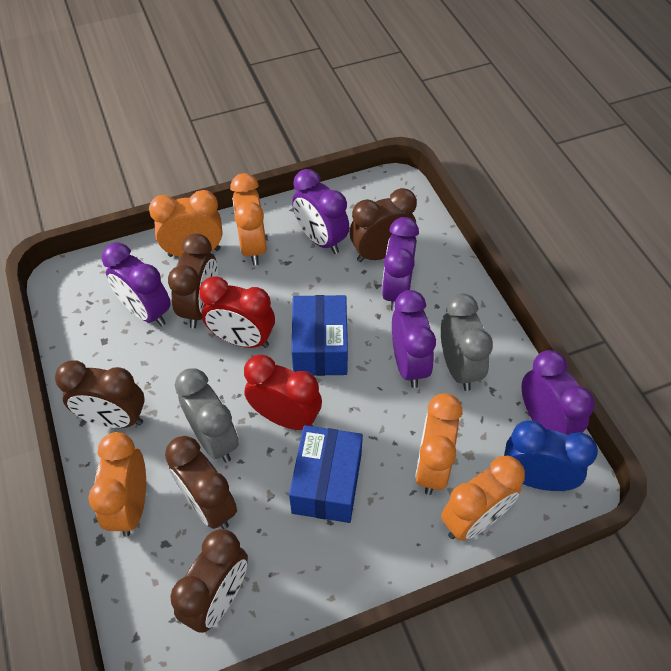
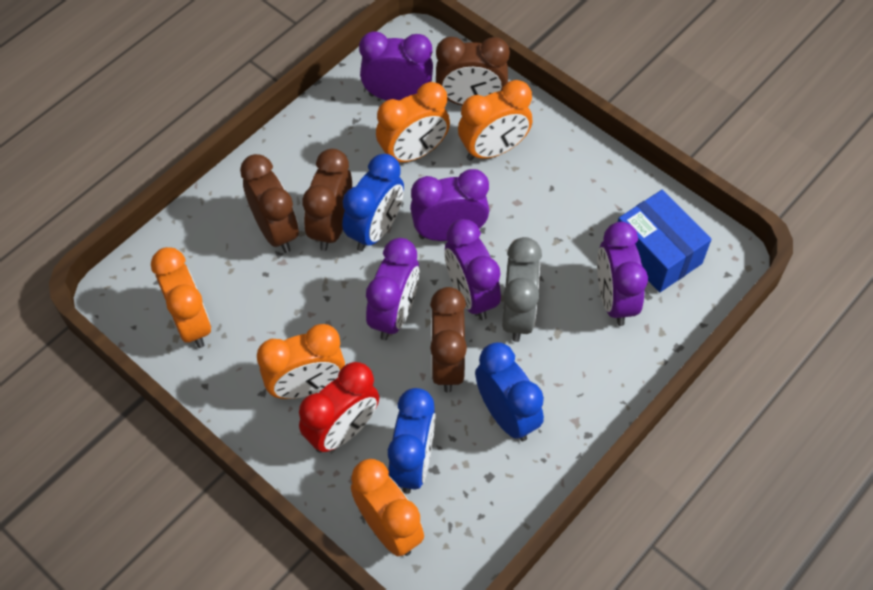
blue box: [289,425,363,523] [292,295,348,376] = 2 -> [618,190,711,292] = 1
blue clock: [504,420,598,491] = 1 -> [342,154,404,252] [388,388,436,494] [475,342,544,441] = 3
brown clock: [55,361,145,428] [165,436,237,529] [168,233,218,328] [170,529,248,633] [350,188,417,262] = 5 -> [240,154,299,253] [302,149,352,251] [430,287,467,393] [436,37,510,105] = 4
grey clock: [175,368,239,462] [441,293,493,391] = 2 -> [502,237,542,342] = 1
red clock: [199,276,275,348] [244,354,322,430] = 2 -> [299,362,379,453] = 1

